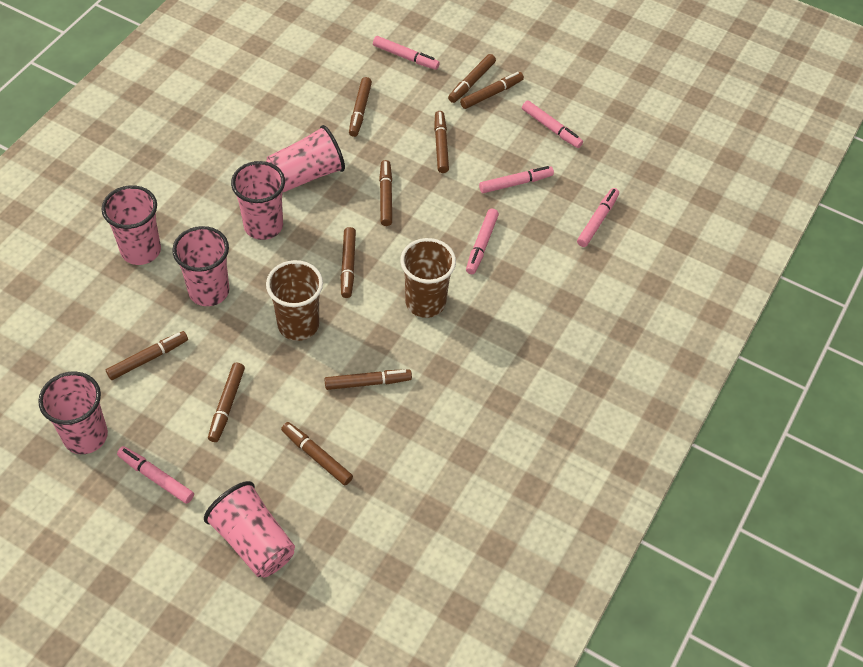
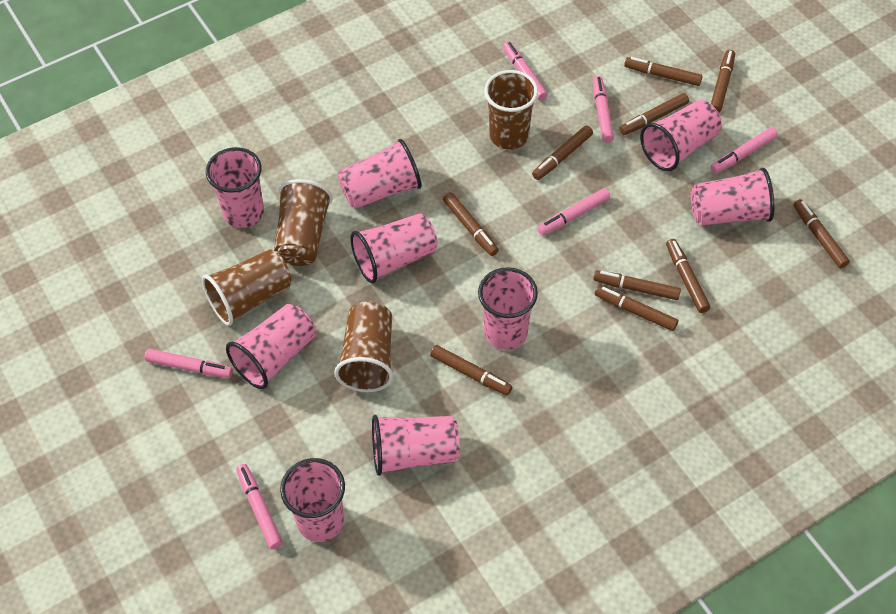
brown cup: [266,260,323,341] [400,238,456,318] = 2 -> [202,249,291,326] [274,179,333,266] [334,301,393,392] [484,70,538,150] = 4
pink cup: [38,371,108,454] [101,185,161,265] [172,226,229,306] [204,481,295,577] [231,161,285,240] [265,125,345,192] = 6 -> [206,147,264,228] [226,304,316,389] [280,458,345,542] [338,139,422,209] [350,213,438,283] [372,415,460,476] [478,267,538,350] [640,100,722,171] [691,168,774,226] = 9

